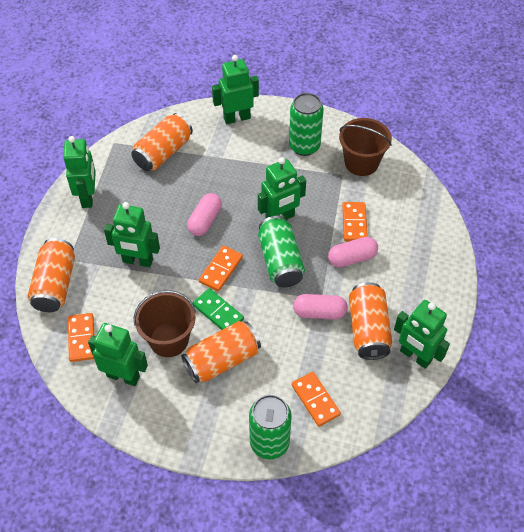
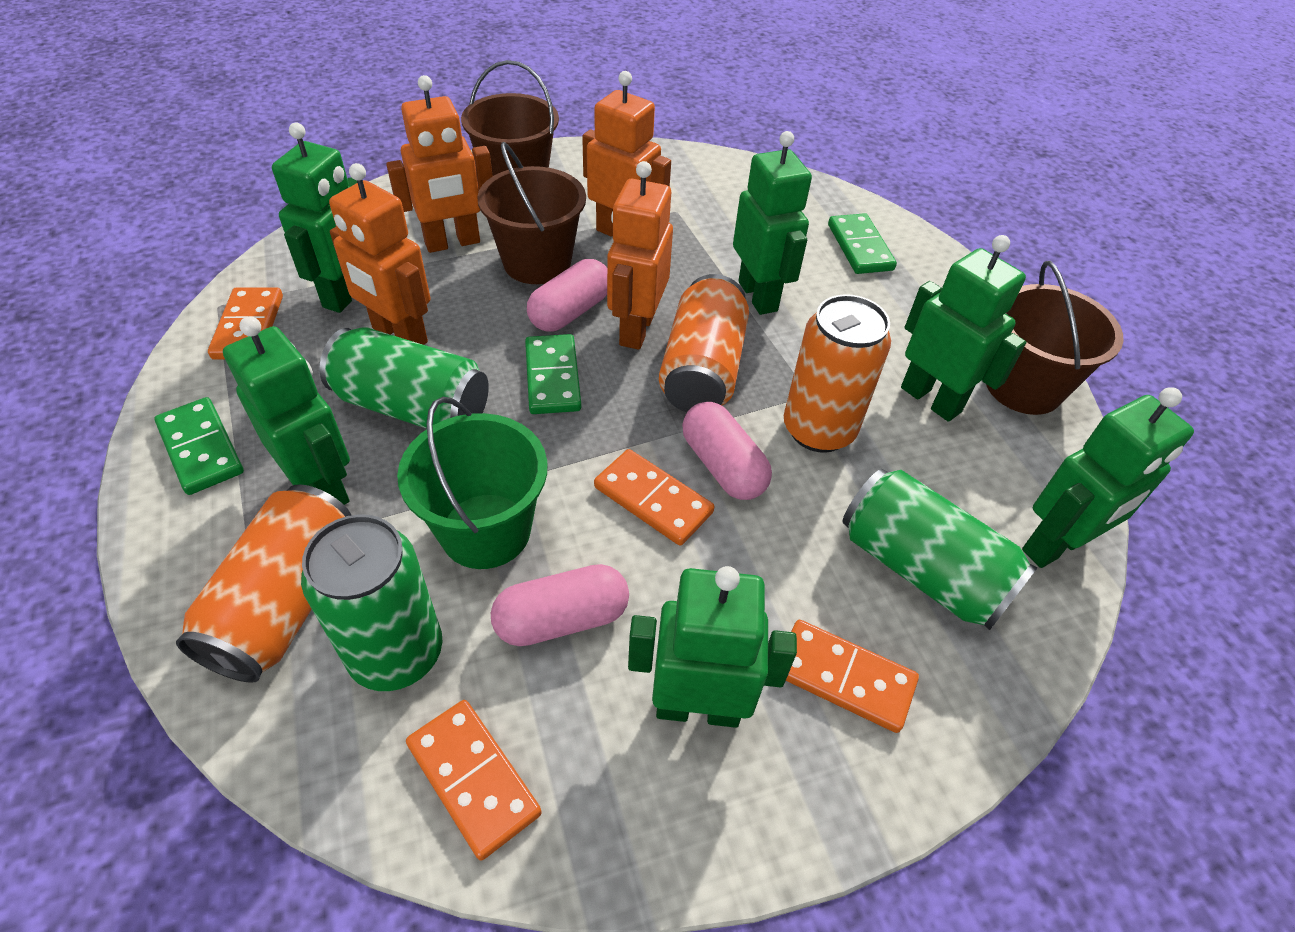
brown bucket: [134,290,196,357] [339,118,392,176] = 2 -> [461,60,559,176] [477,142,586,284] [986,261,1124,415] = 3
green bucket: none = 0 -> [397,397,547,569] = 1
green domino: [192,288,244,330] = 1 -> [154,397,244,495] [525,334,581,414] [828,213,897,274] = 3
orange can: [28,238,75,312] [131,113,193,171] [181,321,261,384] [349,282,392,360] = 4 -> [176,484,351,683] [659,274,749,412] [784,294,891,453] = 3
orange robot: none = 0 -> [329,163,430,345] [386,75,493,253] [582,71,671,237] [607,161,673,350] = 4

